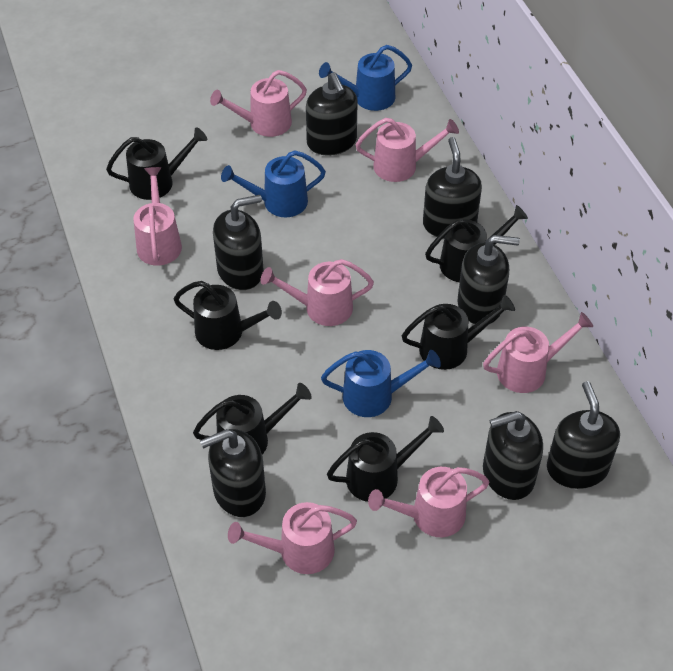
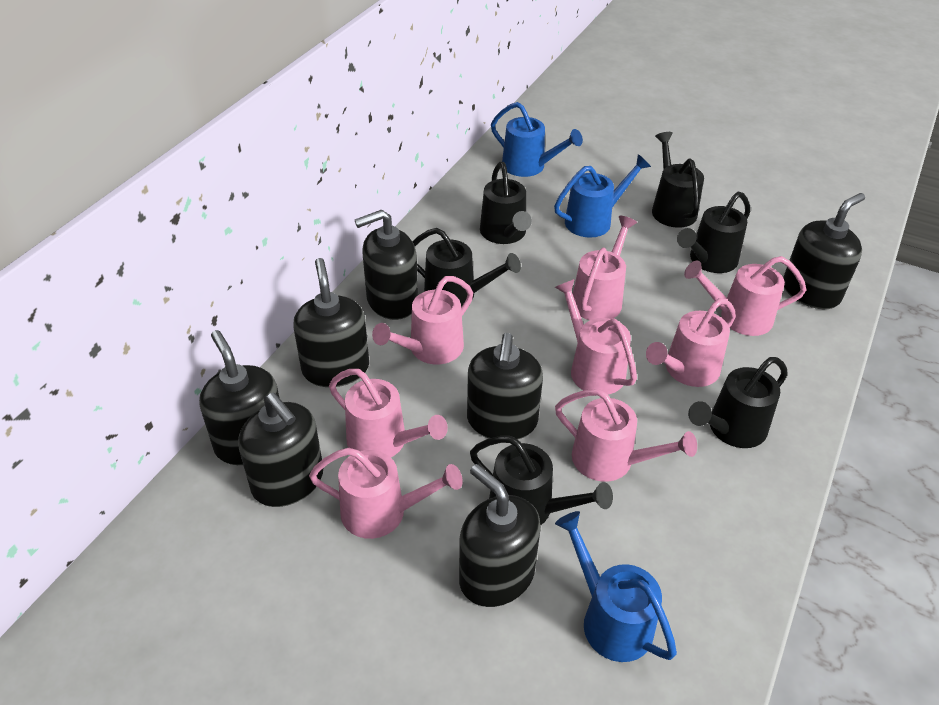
pink watering can: [133,167,182,266] [210,70,307,137] [228,502,357,574] [261,259,374,326] [356,118,459,182] [368,467,489,537] [483,312,593,393] = 7 -> [309,448,463,539] [329,369,448,457] [372,276,473,364] [555,279,637,394] [555,389,697,482] [573,215,637,320] [646,298,736,387] [684,256,807,336] = 8

